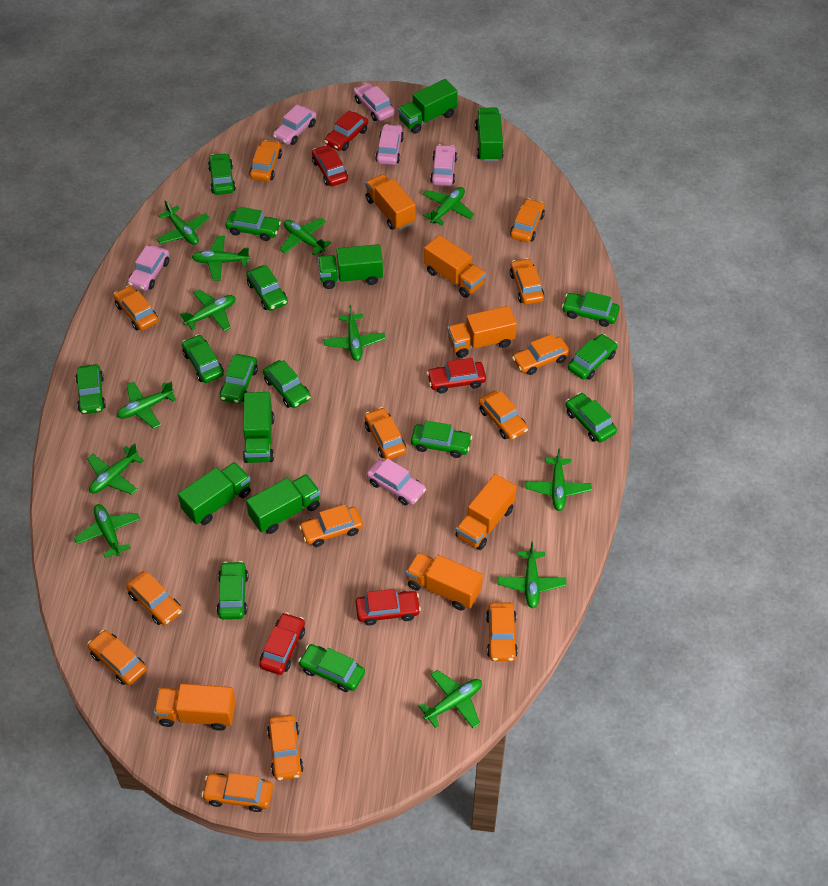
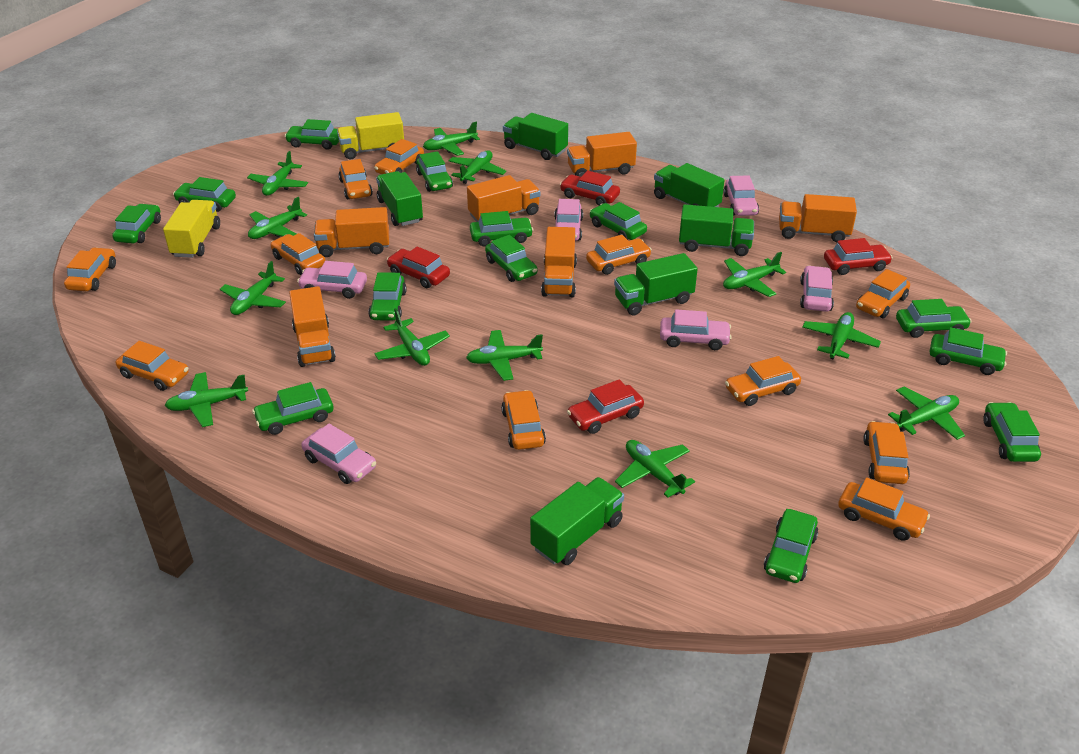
orange car: [88,630,147,685] [114,285,158,331] [126,571,182,625] [201,773,273,812] [250,140,282,182] [267,715,304,780] [299,504,363,547] [365,407,406,459] [478,390,528,440] [486,602,518,661] [510,198,545,243] [510,258,544,305] [512,334,570,375] = 13 -> [64,247,116,291] [116,341,189,391] [271,233,326,275] [338,159,373,199] [374,139,424,174] [501,390,546,450] [586,235,652,275] [725,356,801,406] [838,477,930,541] [856,269,910,318] [863,421,910,484] = 11
red car: [259,612,305,675] [312,145,348,186] [324,110,368,151] [356,589,421,625] [427,358,486,393] = 5 -> [387,246,450,288] [560,170,620,206] [567,379,644,434] [824,238,893,275] = 4
yellow truck: none = 0 -> [163,200,220,258] [337,112,404,159] = 2

